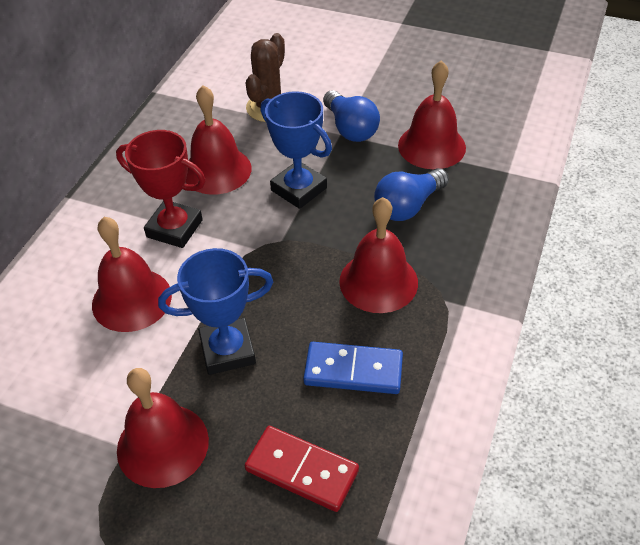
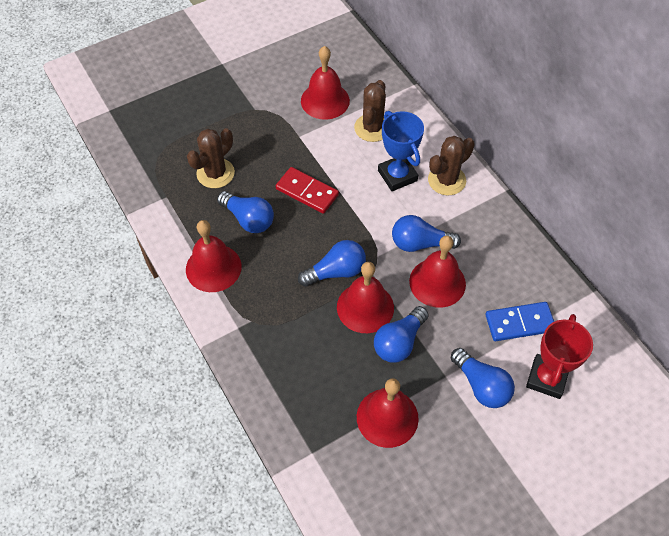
blue light bulb: [323,90,380,142] [374,168,449,221] = 2 -> [217,191,274,233] [298,240,366,287] [374,306,429,363] [392,215,461,252] [451,348,515,408] = 5
blue trophy: [158,248,273,375] [260,91,332,209] = 2 -> [378,111,424,191] = 1
brown cactus: [246,33,285,122] = 1 -> [187,128,235,188] [354,80,386,142] [428,136,475,195] = 3

